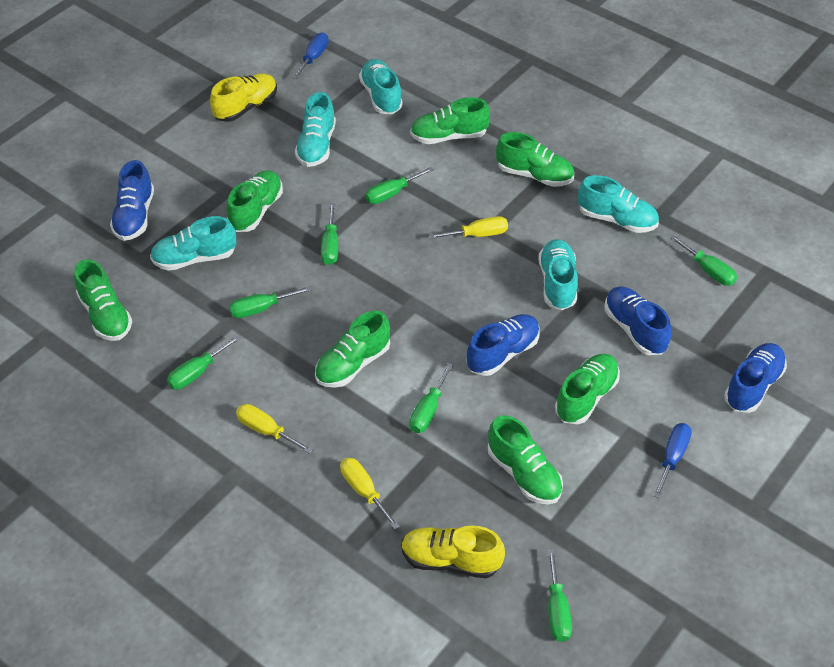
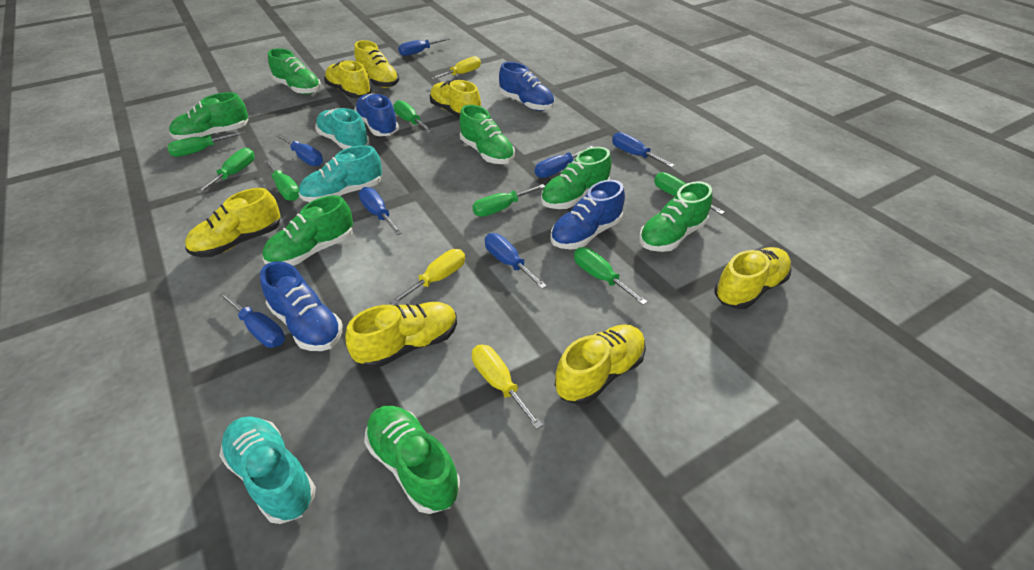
blue screwdriver: [293,32,329,79] [653,423,692,498] = 2 -> [219,292,285,348] [277,134,323,166] [359,187,402,235] [398,38,450,56] [485,233,547,289] [535,146,592,178] [612,132,675,167] = 7
turquoise shoe: [150,216,236,271] [295,92,336,167] [359,59,403,114] [539,239,578,310] [578,175,659,233] = 5 -> [219,416,316,524] [298,145,382,202] [315,108,369,149] = 3
yellow shoe: [210,73,277,122] [401,526,505,578] = 2 -> [185,188,280,257] [324,60,372,98] [345,302,457,369] [354,40,399,88] [430,80,481,118] [555,324,646,405] [714,247,791,309] = 7

